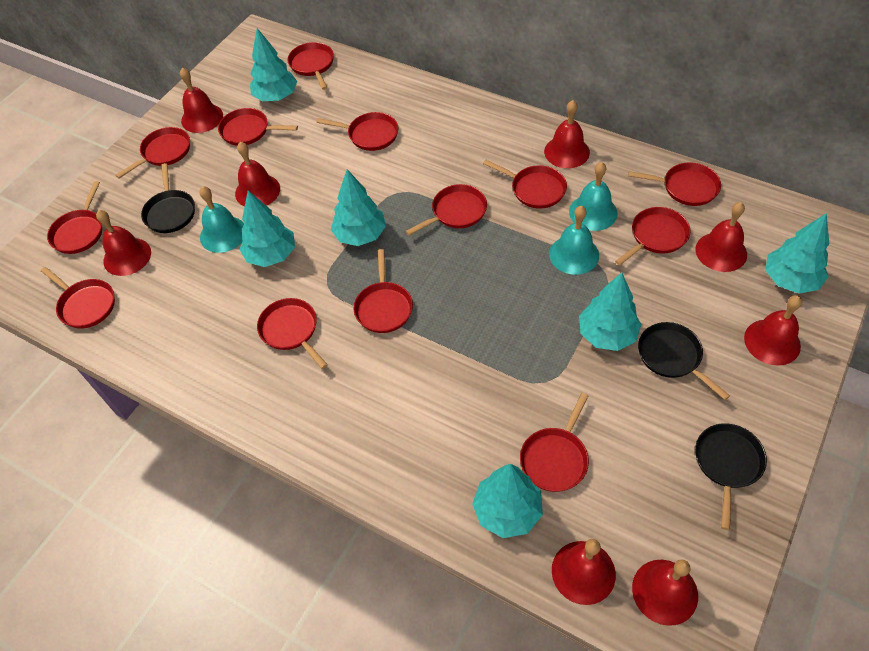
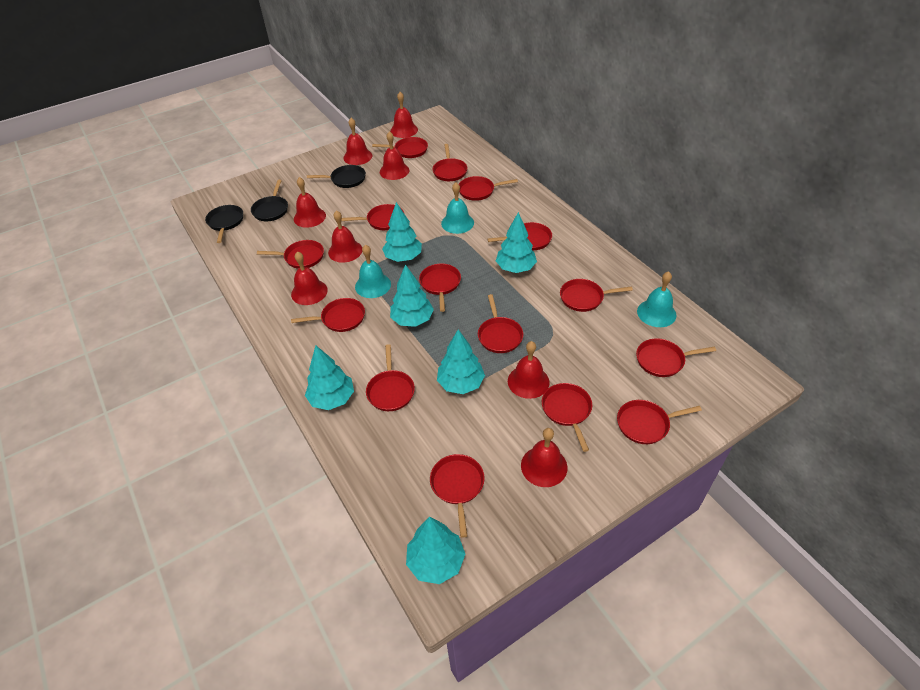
red pan: [41,267,115,328] [47,181,102,254] [115,127,190,178] [218,108,298,146] [257,298,328,369] [288,42,334,90] [316,112,398,151] [353,249,413,333] [406,184,487,235] [483,160,567,209] [520,393,589,492] [615,207,691,265] [628,162,721,206] = 13 -> [257,240,324,269] [291,298,365,332] [342,204,405,230] [366,344,415,411] [372,137,428,158] [419,264,461,312] [430,454,485,538] [433,144,467,181] [459,176,518,201] [478,294,523,353] [487,222,552,250] [542,383,592,452] [560,279,633,312] [617,400,702,444] [636,338,716,377] = 15

